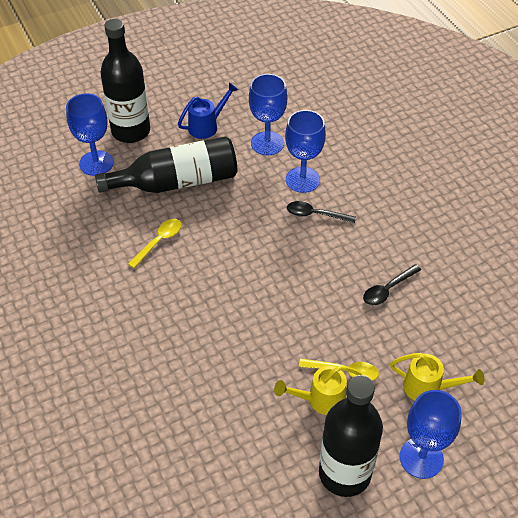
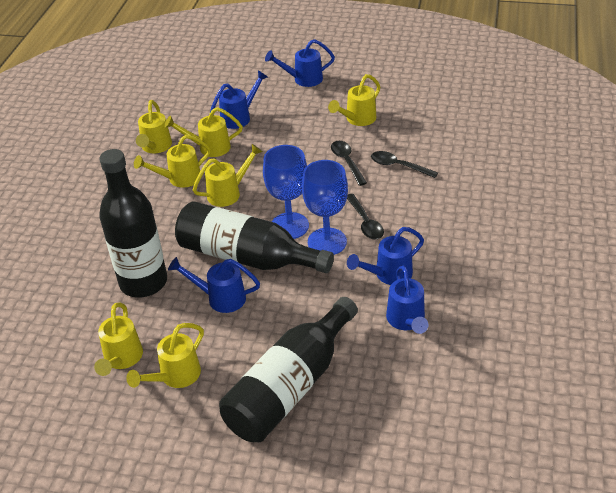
black spoon: [287,201,356,223] [363,264,421,305] = 2 -> [331,141,367,186] [347,194,384,240] [371,151,438,178] = 3
blue goblet: [66,93,113,176] [249,74,287,155] [285,110,326,193] [400,390,462,479] = 4 -> [263,145,309,239] [302,160,348,255] = 2
blue watering can: [178,82,239,139] = 1 -> [168,257,260,313] [210,71,268,129] [265,39,335,87] [347,227,424,285] [386,265,428,334] = 5
yellow spoon: [128,219,181,268] [299,359,379,381] = 2 -> none = 0
yellow watering can: [274,366,362,415] [390,353,485,401] = 2 -> [94,303,143,376] [126,323,204,388] [134,135,211,188] [136,100,172,153] [164,107,243,157] [193,144,263,207] [328,74,380,126] = 7

